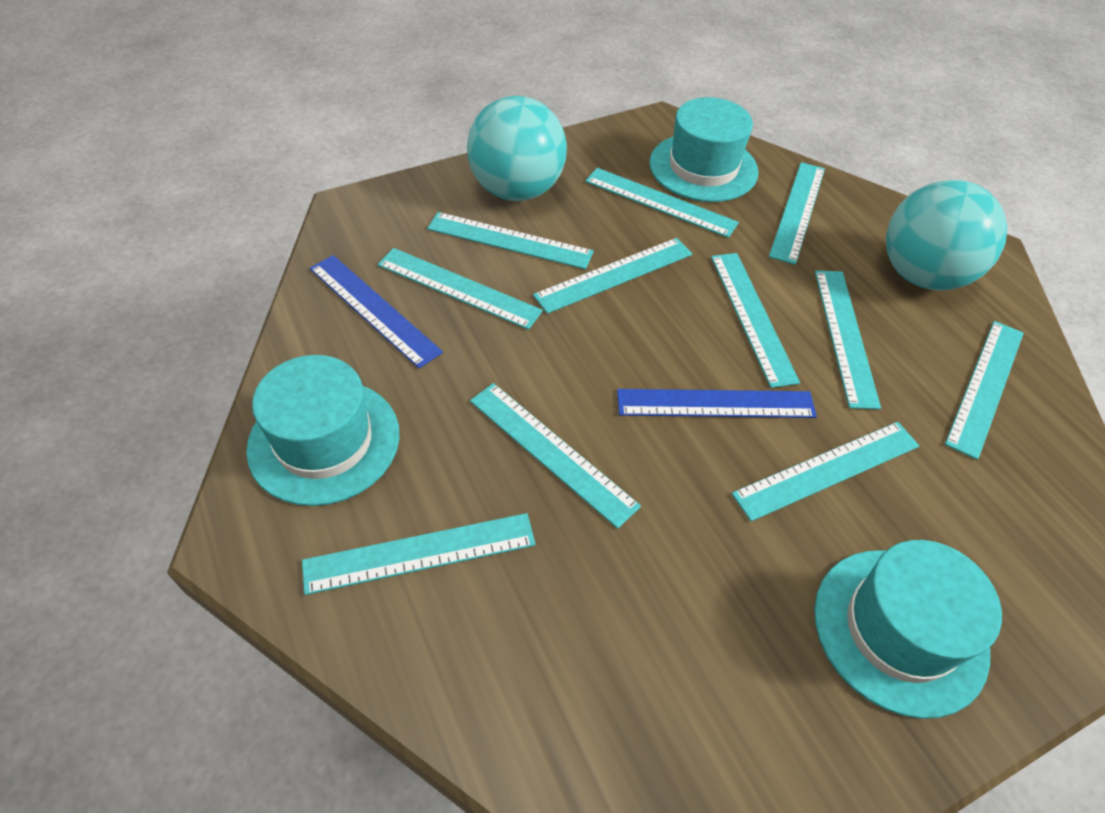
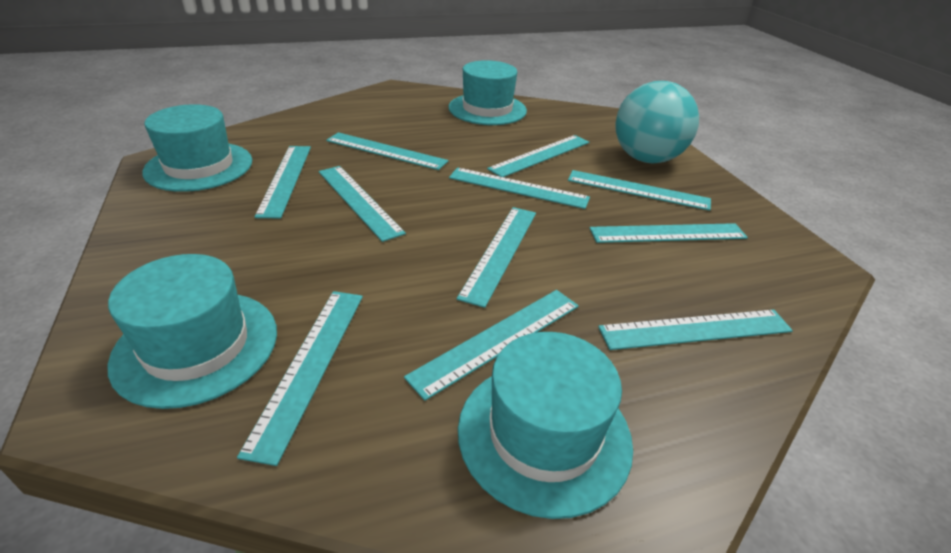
blue ruler: [310,255,443,368] [617,389,817,418] = 2 -> none = 0
turquoise ball: [467,96,567,201] [886,180,1007,291] = 2 -> [615,81,699,163] = 1
turquoise hat: [246,355,400,506] [650,97,759,202] [814,540,1002,719] = 3 -> [108,254,277,409] [142,104,252,192] [449,60,527,125] [458,332,633,519] = 4

